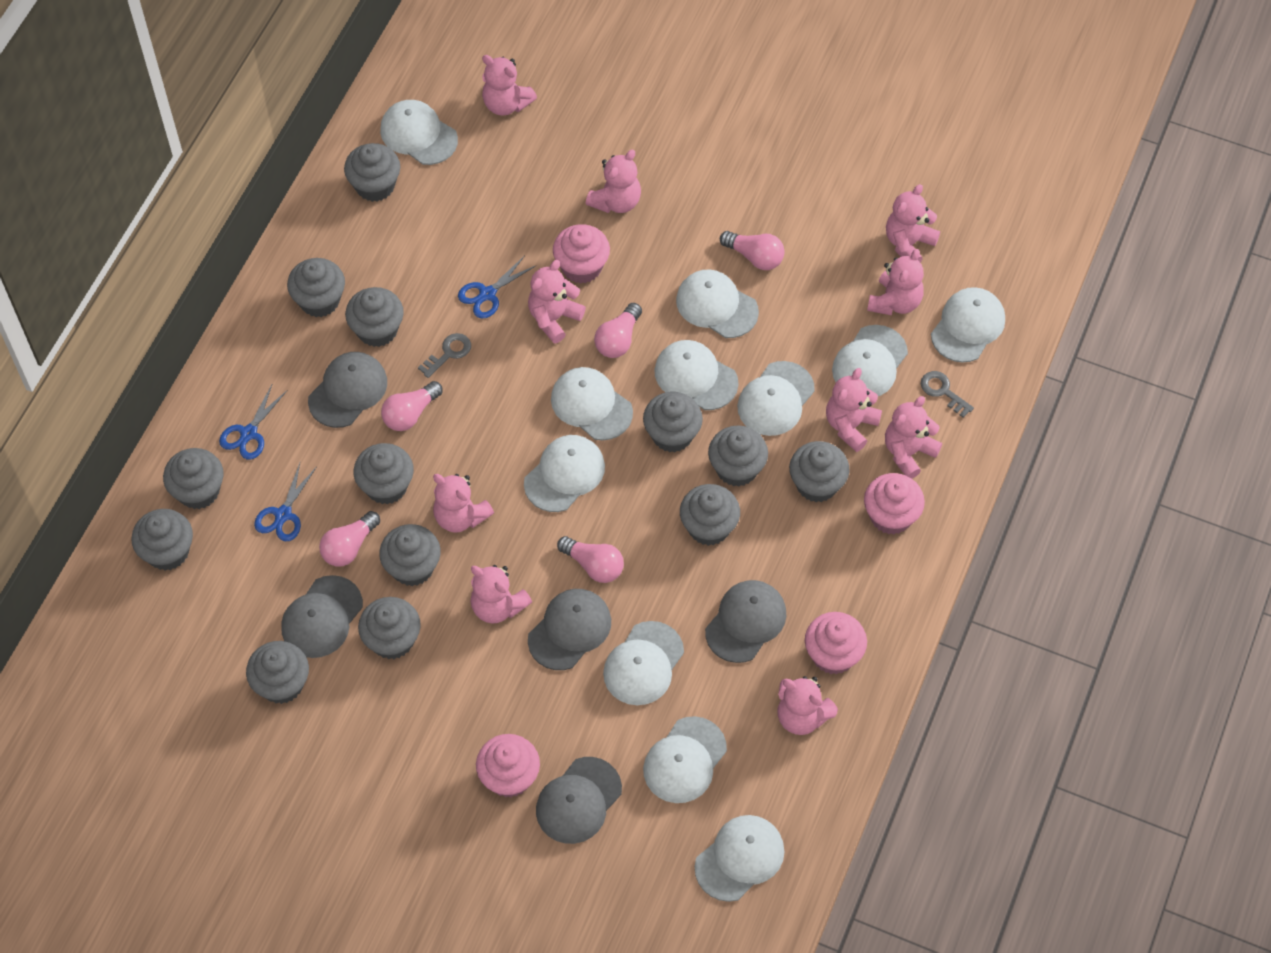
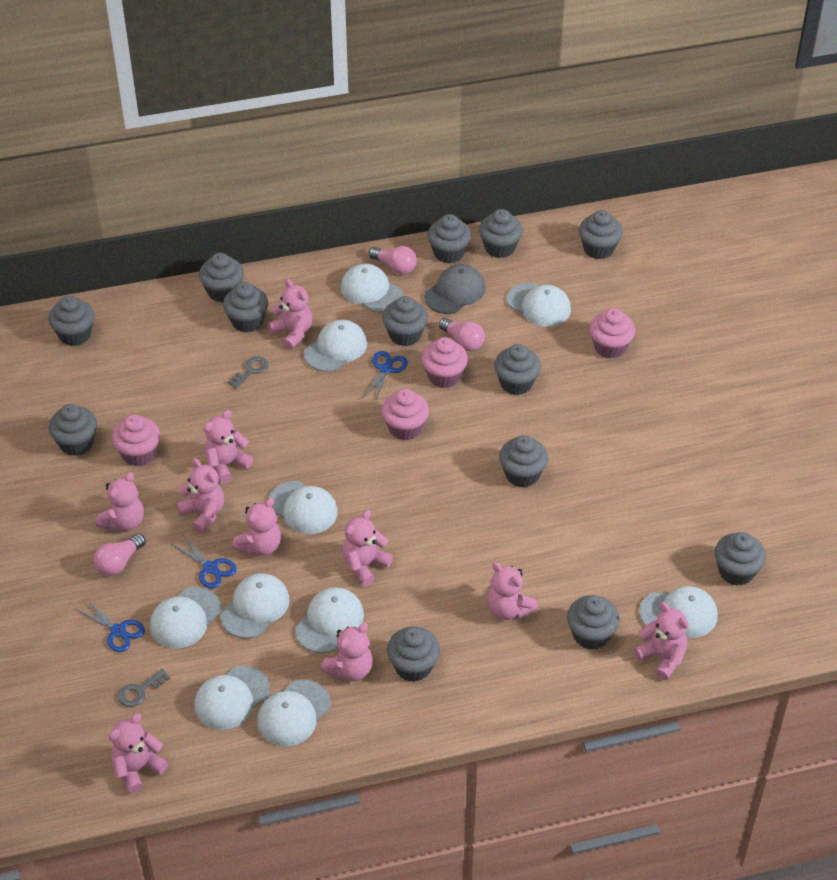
grey cap: [281,575,363,658] [308,352,387,428] [528,589,611,670] [536,757,622,844] [705,580,786,663] = 5 -> [424,264,486,314] = 1
pink light bulb: [319,511,380,566] [381,381,443,431] [557,536,624,583] [594,303,642,358] [720,231,784,270] = 5 -> [94,533,146,576] [368,246,417,274] [439,318,485,351] = 3
white cap: [380,100,458,165] [524,435,605,512] [551,367,633,440] [603,621,684,705] [643,716,727,803] [654,340,738,410] [676,270,759,338] [695,815,784,902] [737,361,815,436] [832,325,908,396] [931,287,1005,363] = 11 -> [150,587,221,648] [194,665,270,730] [221,573,290,639] [257,680,331,746] [268,481,338,534] [295,587,364,653] [304,320,367,372] [341,264,403,313] [507,282,571,327] [639,586,718,638] = 10

